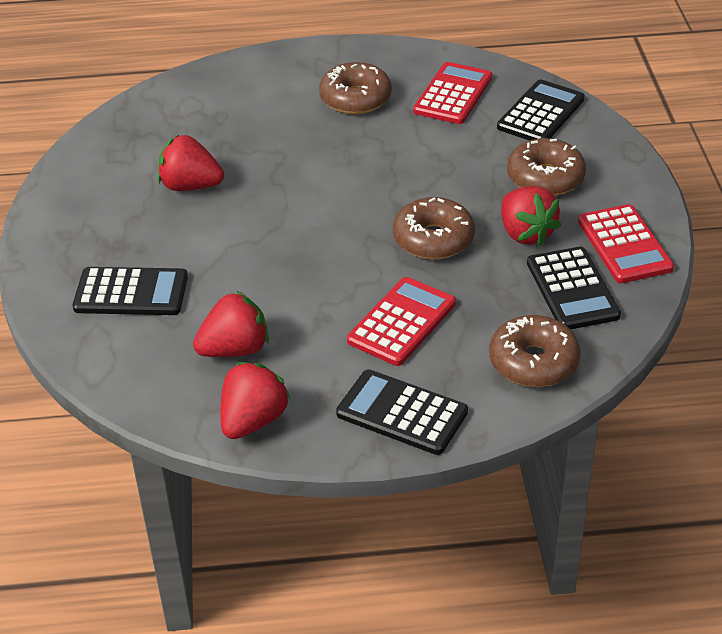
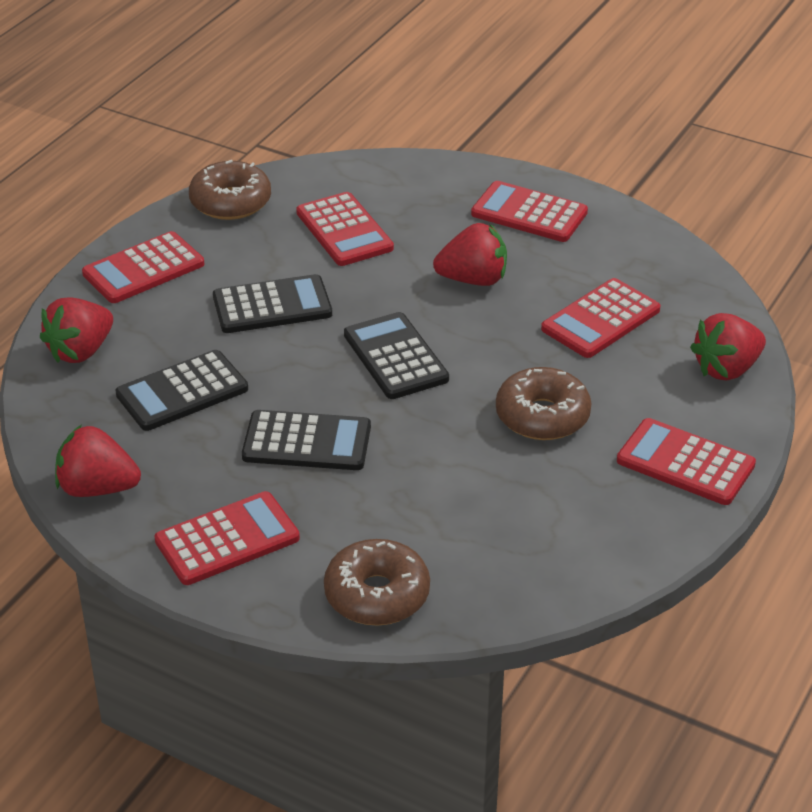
brown donut: [319,62,392,114] [393,197,475,260] [489,315,581,387] [507,138,586,196] = 4 -> [189,160,271,220] [324,539,430,626] [496,367,592,440] = 3
red calculator: [347,277,456,366] [413,62,492,124] [578,204,674,283] = 3 -> [82,231,204,303] [154,491,300,585] [296,192,394,266] [471,181,588,242] [541,278,660,358] [617,418,756,505] = 6

